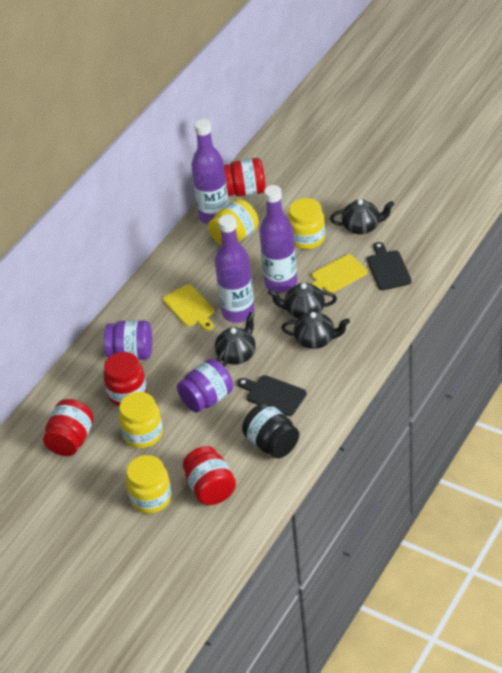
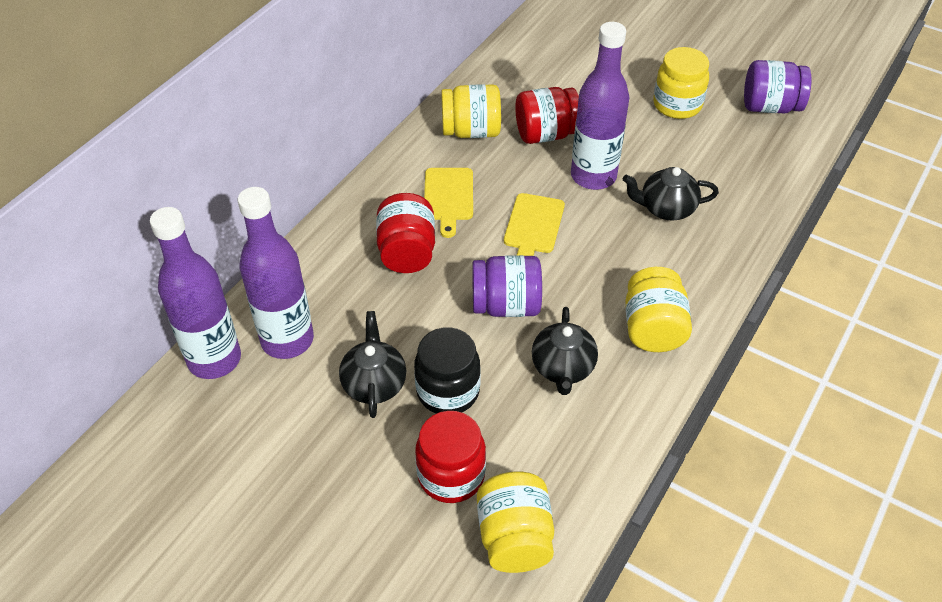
black cutting board: [237,375,307,416] [367,242,412,290] = 2 -> none = 0
black teapot: [215,312,256,367] [268,283,337,319] [281,311,350,349] [330,199,394,235] = 4 -> [339,311,406,418] [532,307,598,395] [623,167,719,221] = 3
red jar: [43,399,94,456] [103,352,147,406] [183,446,236,505] [224,158,266,197] = 4 -> [376,193,435,273] [415,411,486,503] [515,87,579,144] = 3

